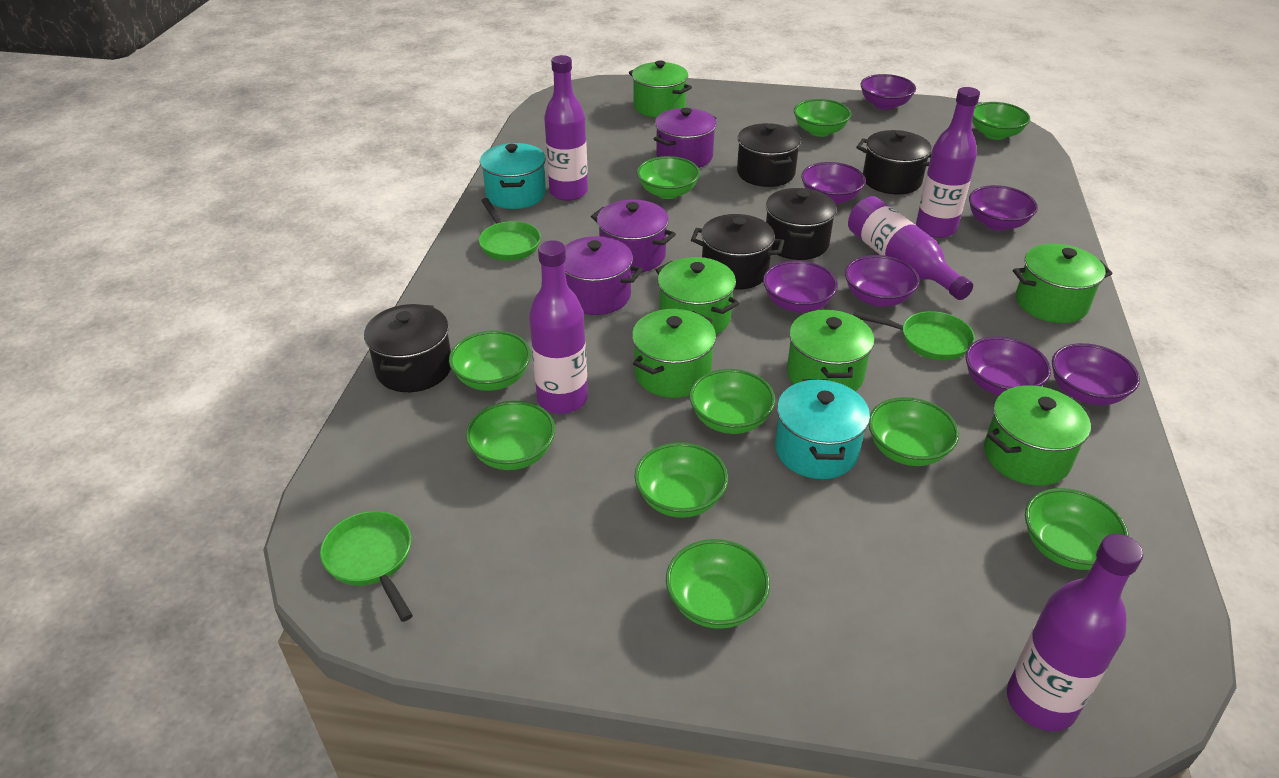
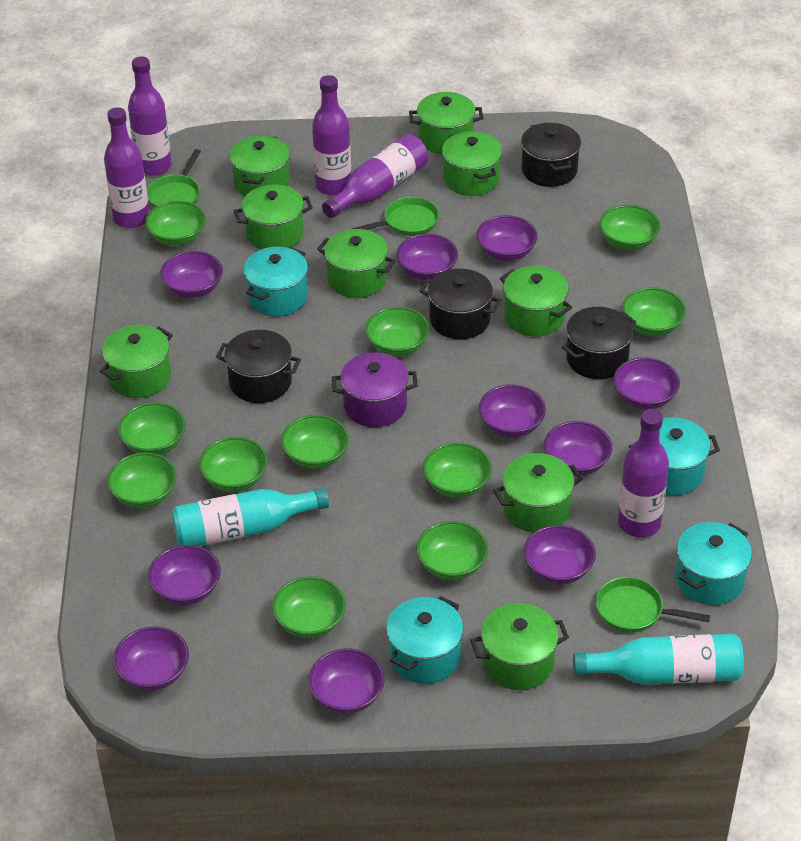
black pot: [364,304,451,392] [691,214,784,290] [737,123,801,187] [766,188,837,260] [856,130,932,194] = 5 -> [216,330,301,403] [419,269,502,339] [521,123,581,187] [562,307,636,379] = 4
green bowl: [449,330,531,391] [466,401,555,470] [635,442,728,518] [637,156,700,199] [666,539,770,629] [689,369,776,434] [794,99,851,137] [869,397,959,466] [972,102,1030,140] [1025,488,1129,570] = 10 -> [107,453,177,508] [118,402,186,455] [145,201,206,246] [199,437,268,492] [272,576,346,638] [281,415,349,469] [365,307,430,356] [416,521,488,580] [423,442,492,498] [599,205,660,250] [622,287,686,336] = 11
green pot: [629,60,692,118] [632,309,716,398] [656,257,739,335] [787,310,874,392] [984,385,1091,486] [1013,244,1112,323] = 6 -> [100,325,173,398] [230,135,290,197] [234,185,313,249] [317,229,396,298] [409,92,483,154] [442,131,502,196] [470,603,569,690] [493,453,583,533] [500,266,572,337] = 9
purple bowl: [763,261,838,313] [801,162,866,205] [845,255,920,307] [860,74,916,110] [965,336,1051,396] [969,185,1038,231] [1052,343,1140,405] = 7 -> [113,627,189,691] [148,545,221,605] [160,251,223,298] [308,649,385,714] [396,234,458,280] [476,215,538,261] [479,385,546,438] [523,525,596,584] [544,421,612,476] [613,357,680,409] = 10
purple pot: [564,236,643,315] [591,199,676,273] [654,108,717,168] = 3 -> [332,353,418,427] = 1
turquoise bottle: none = 0 -> [172,488,329,546] [573,634,744,684] = 2
turquoise pot: [480,143,546,209] [775,379,870,479] = 2 -> [244,247,308,316] [386,596,464,684] [629,417,720,495] [675,522,752,605] = 4

